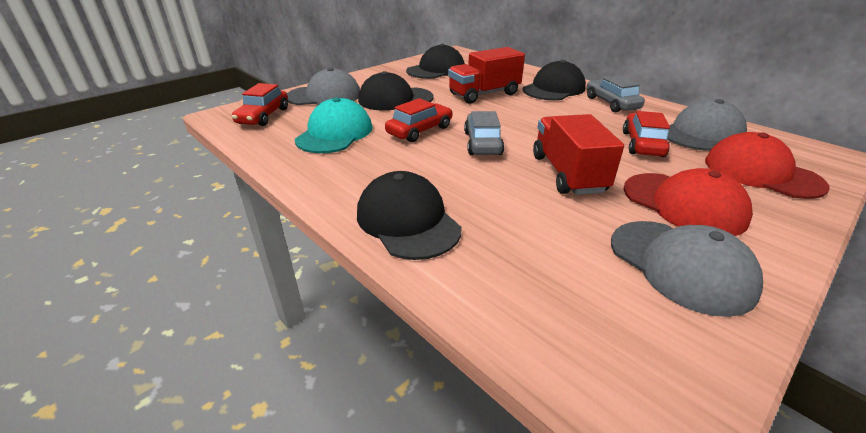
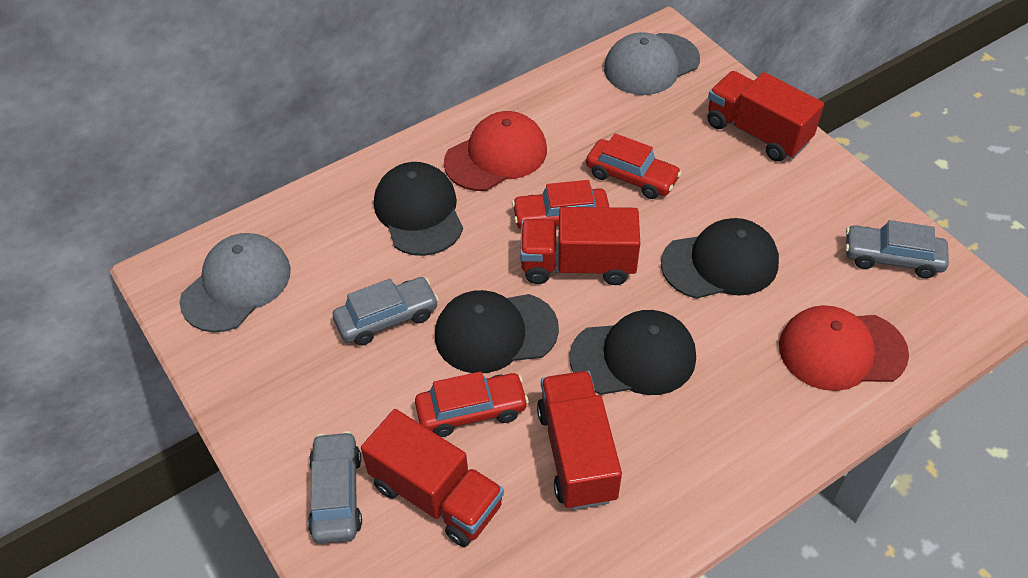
grey cap: [287,67,360,105] [611,221,763,317] [667,99,747,151] = 3 -> [179,233,291,332] [604,32,700,95] = 2
grey car: [464,111,504,155] [587,75,645,113] = 2 -> [308,431,362,544] [333,277,439,346] [845,220,949,278] = 3
red truck: [448,47,525,104] [533,114,624,195] = 2 -> [361,409,504,547] [520,207,640,285] [537,371,622,510] [707,71,824,162] = 4
turquoise cap: [295,97,372,153] = 1 -> none = 0

